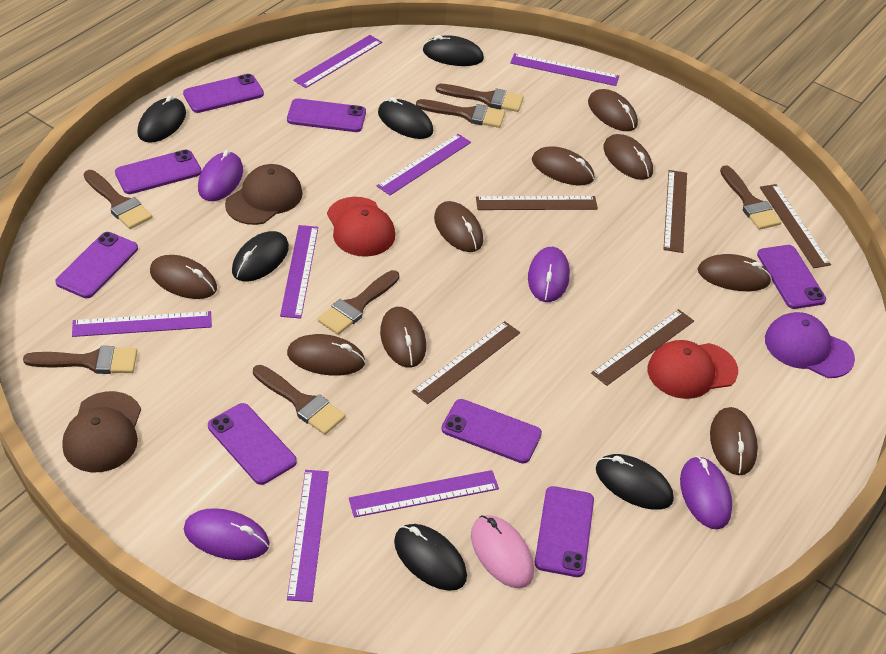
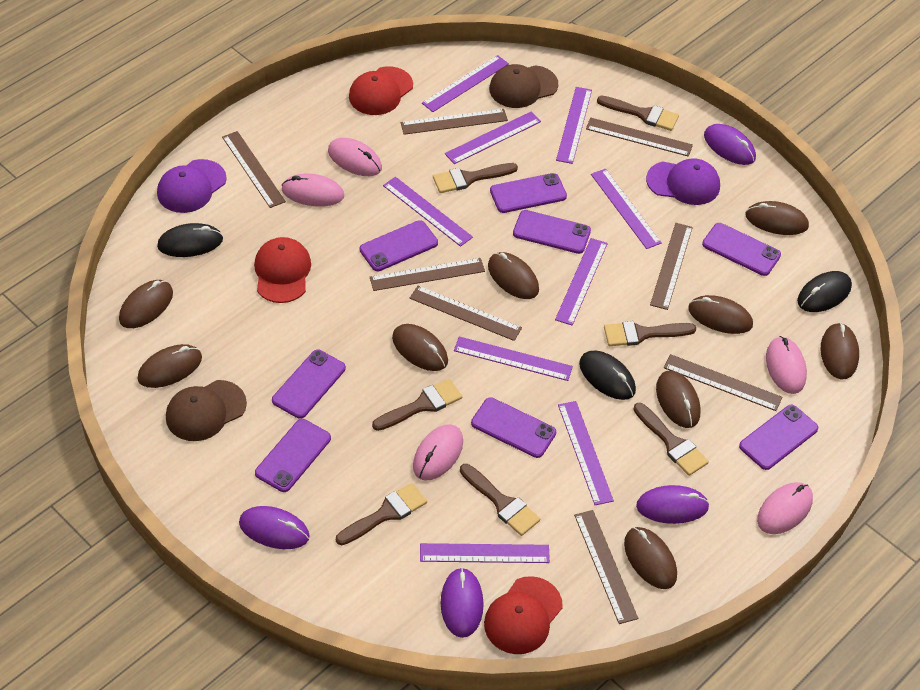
black mouse: [137,95,186,143] [232,231,289,281] [378,97,433,139] [394,524,467,591] [423,35,484,66] [596,454,674,509] = 6 -> [157,223,223,257] [579,350,636,400] [797,271,852,312] = 3
brown ruler: [412,321,520,404] [476,196,598,210] [591,309,694,386] [664,170,687,253] [760,184,831,268] = 5 -> [222,131,286,208] [370,258,485,291] [401,109,508,135] [410,286,522,341] [574,510,638,624] [586,118,693,157] [650,223,693,310] [664,354,782,411] = 8
pink mouse: [471,515,534,589] = 1 -> [282,173,344,207] [328,138,382,176] [413,424,463,481] [757,482,813,534] [766,336,807,394] = 5
purple cap: [765,312,855,378] = 1 -> [157,159,227,213] [646,158,720,205] = 2
purple ruler: [72,311,212,337] [280,225,318,319] [287,470,329,602] [293,35,382,88] [349,470,499,518] [377,134,471,195] [510,53,619,86] = 7 -> [383,177,473,247] [420,543,550,563] [422,55,509,112] [445,112,541,164] [454,336,573,381] [555,238,608,325] [556,87,592,164] [558,401,614,505] [591,169,662,249] = 9
red cap: [327,197,395,257] [648,340,738,399] = 2 -> [254,237,311,303] [349,66,413,115] [484,576,563,654] = 3

